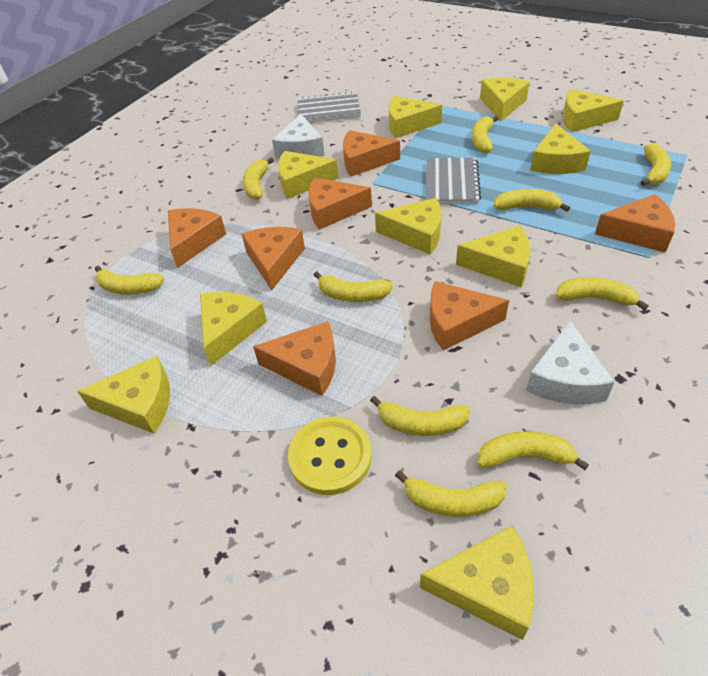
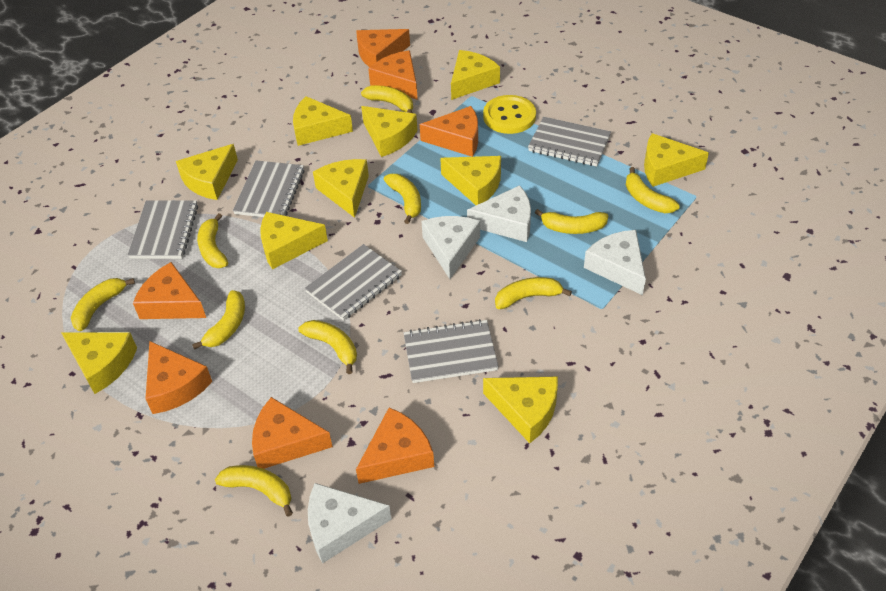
grey notebook: [298,92,361,123] [426,158,481,204] = 2 -> [128,200,198,259] [233,160,305,217] [305,244,402,321] [404,319,499,383] [528,117,611,167] = 5
white cheese: [272,114,325,159] [526,321,614,404] = 2 -> [308,483,392,564] [421,216,480,279] [467,185,531,242] [584,230,646,295] = 4

